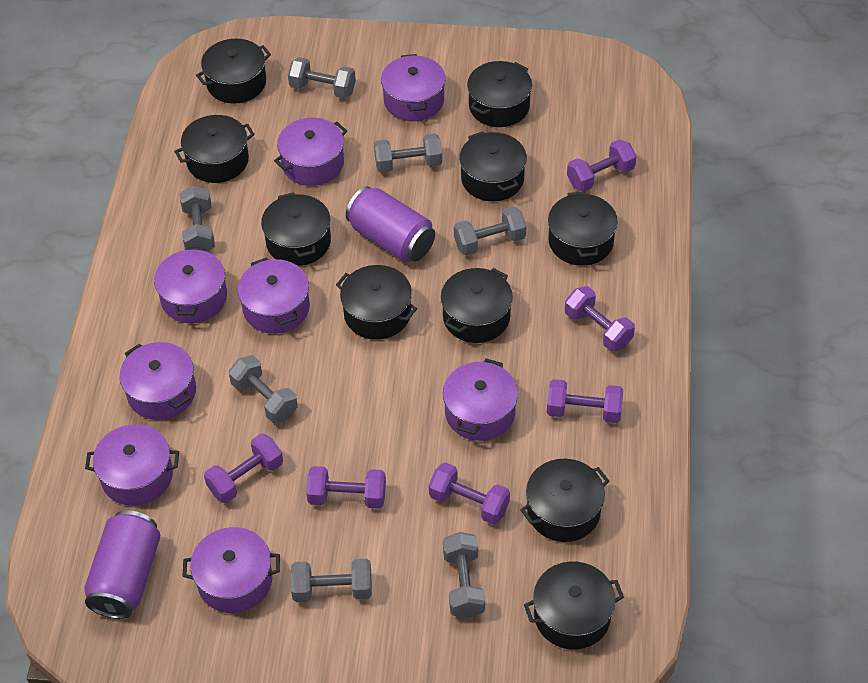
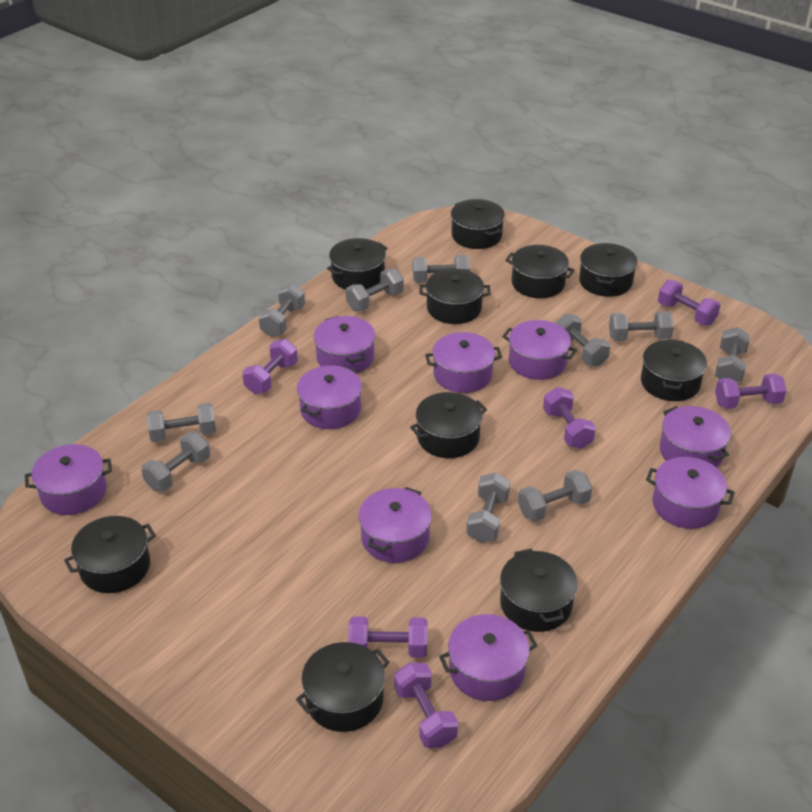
grey dumbbell: [180,185,215,252] [229,355,298,423] [288,57,356,98] [290,559,372,602] [374,134,442,173] [443,532,485,618] [454,206,526,256] = 7 -> [141,433,210,491] [147,403,216,442] [258,283,305,337] [346,268,404,311] [412,255,470,283] [466,472,510,543] [518,470,592,522] [555,314,610,367] [609,312,674,341] [715,327,750,382] = 10
purple can: [84,510,160,619] [346,186,435,262] = 2 -> none = 0
purple pot: [85,424,179,506] [119,342,196,420] [154,247,227,323] [182,527,280,613] [238,257,310,334] [274,118,347,186] [381,54,446,121] [443,359,518,441] = 8 -> [25,444,112,515] [297,365,362,429] [314,316,375,374] [359,487,432,563] [425,332,502,393] [439,614,538,701] [502,320,577,380] [646,457,735,529] [660,406,731,468] = 9

